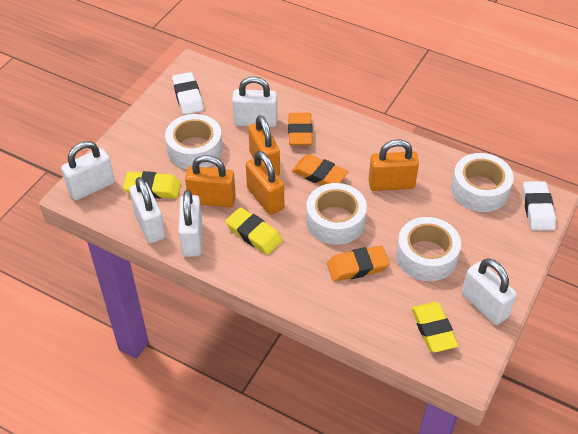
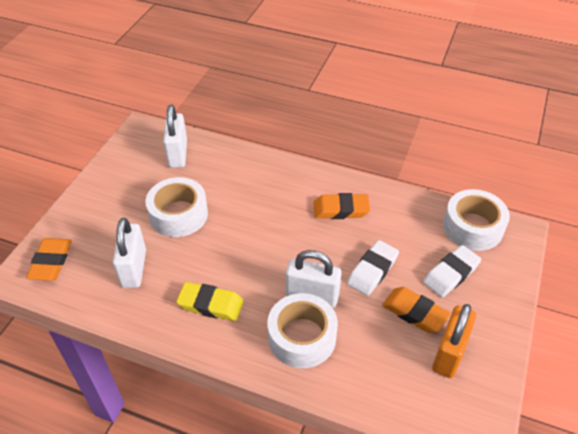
orange padlock: [185,155,236,208] [246,151,284,215] [248,115,280,176] [369,139,419,191] = 4 -> [432,304,476,378] = 1
white padlock: [61,141,115,200] [129,177,165,243] [179,190,202,257] [232,76,277,127] [462,259,517,325] = 5 -> [113,218,146,288] [163,105,187,168] [286,250,342,308] = 3
white tape: [165,114,223,169] [306,183,367,245] [396,217,461,281] [451,153,514,212] = 4 -> [145,177,208,237] [267,293,338,368] [443,189,510,251] = 3
yellow eraser: [123,171,181,198] [225,207,283,255] [411,302,458,352] = 3 -> [176,282,244,321] = 1

